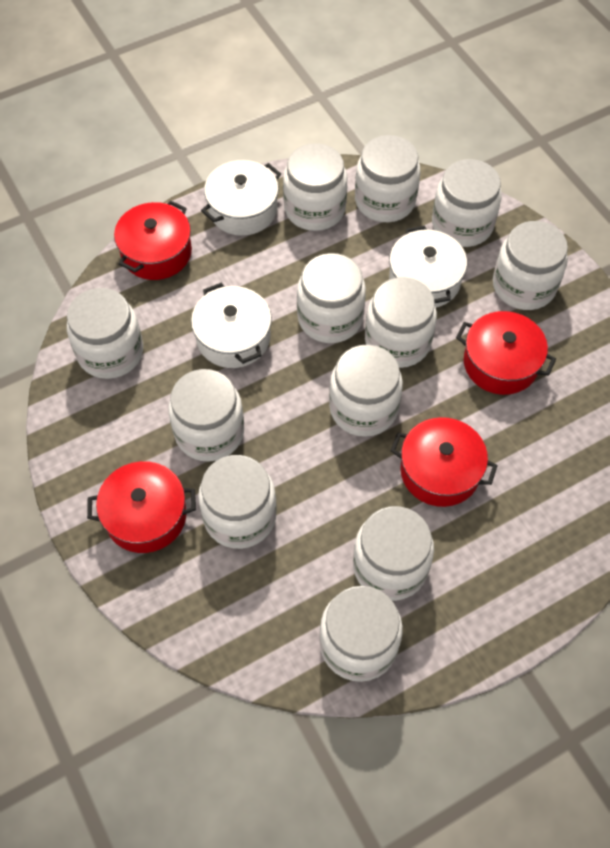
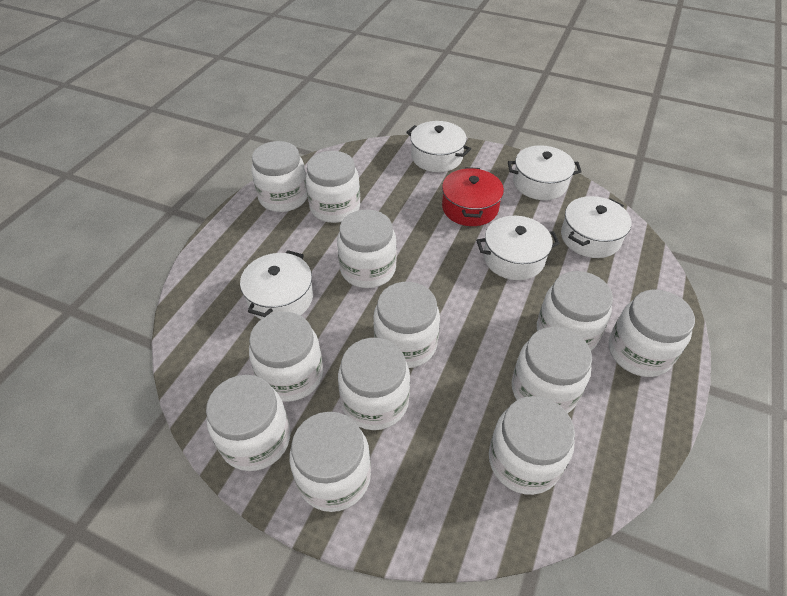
red pot: [87,461,196,553] [114,200,192,280] [391,417,498,507] [456,311,556,395] = 4 -> [442,167,504,226] = 1
white pot: [191,283,272,368] [201,160,281,236] [389,225,467,307] = 3 -> [240,250,313,319] [406,121,471,172] [476,216,560,280] [508,145,582,200] [561,196,631,258] = 5

